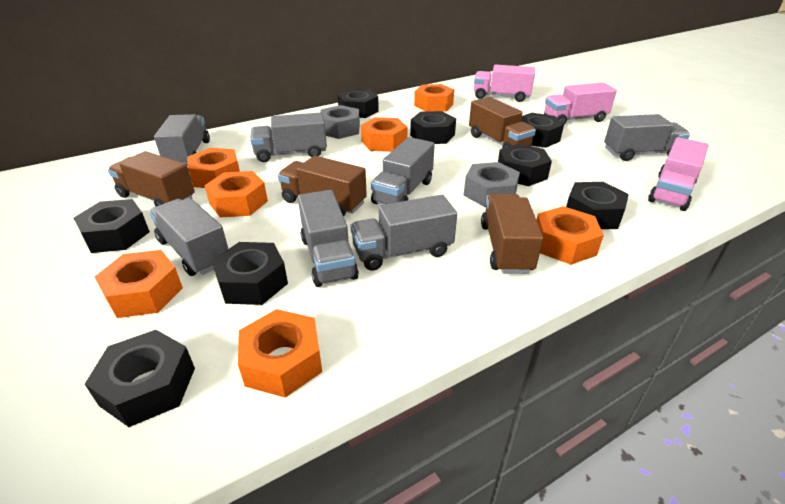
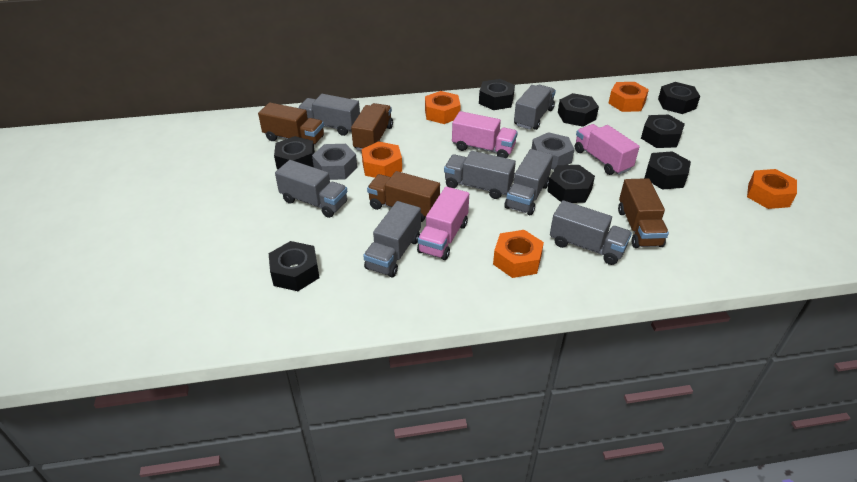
orange nut: [95,250,183,318] [187,148,240,188] [204,171,268,217] [238,309,322,398] [361,117,408,152] [414,84,454,112] [537,206,604,265] = 7 -> [361,141,402,178] [425,91,461,124] [493,230,544,278] [608,82,649,112] [747,169,797,209] = 5

